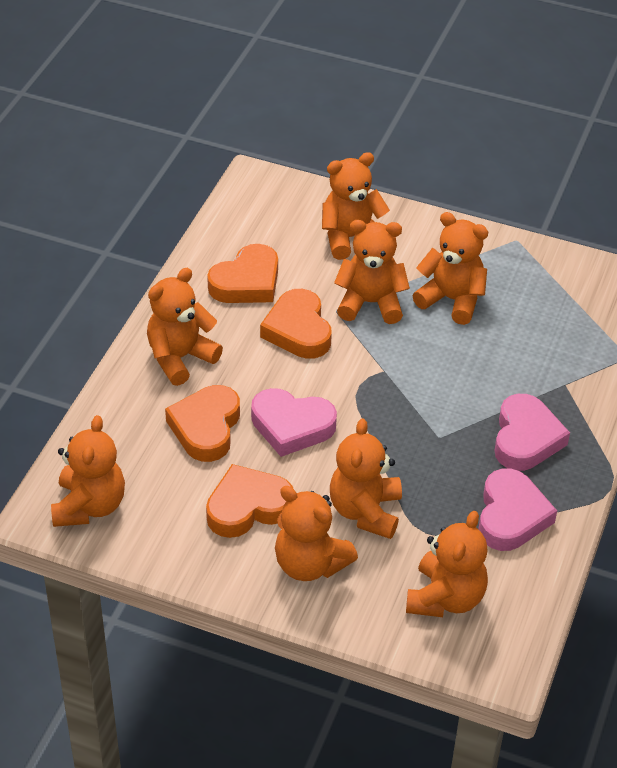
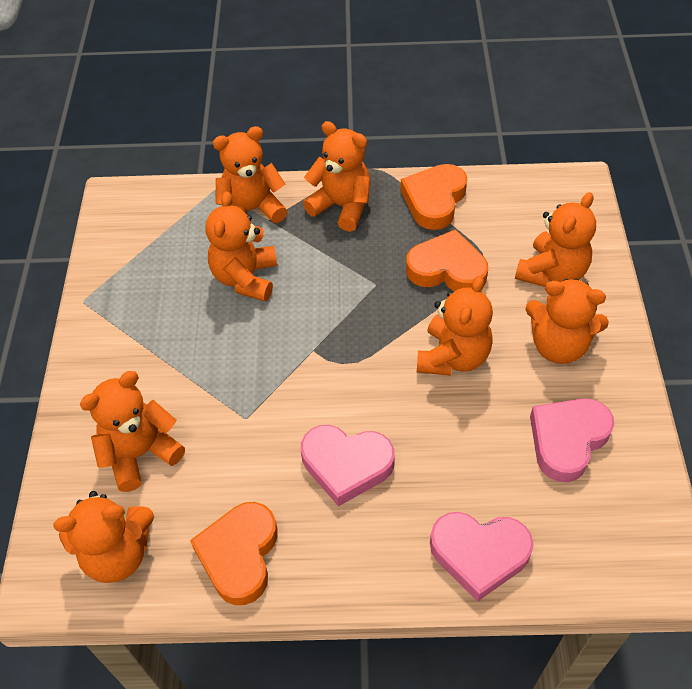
orange heart: [165,385,240,462] [206,464,293,538] [207,244,278,303] [260,289,332,359] = 4 -> [190,502,278,605] [400,164,467,230] [406,229,488,292] = 3

